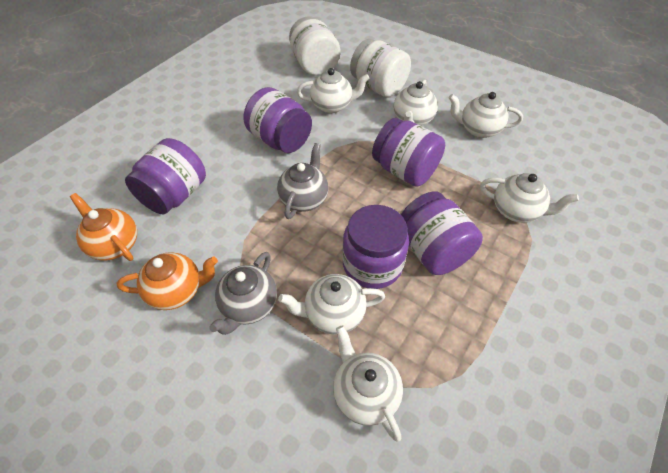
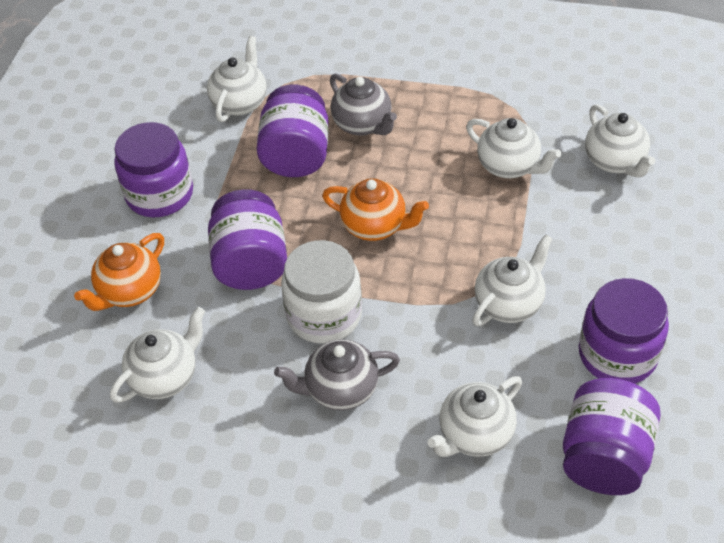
white jar: [289,16,341,76] [350,39,411,98] = 2 -> [281,240,362,344] = 1

